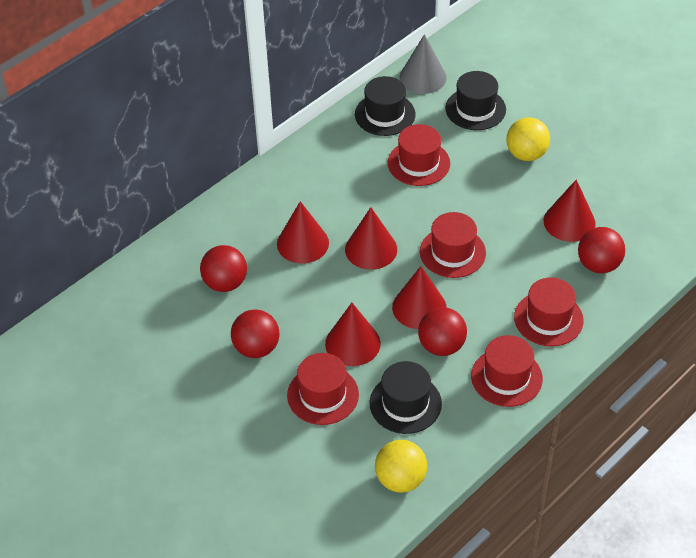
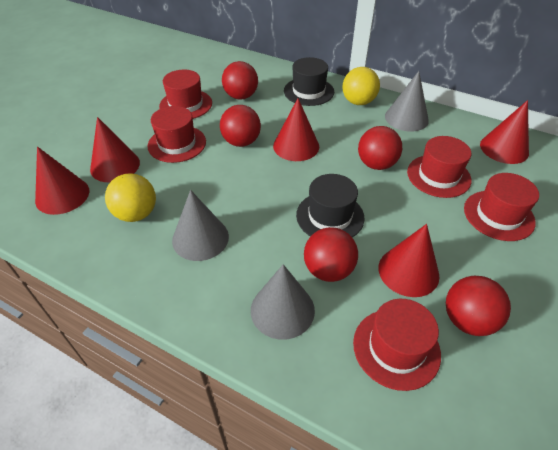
black hat: [355,76,415,136] [370,361,442,434] [445,71,506,130] = 3 -> [284,57,334,106] [296,174,365,238] = 2
grey cone: [399,34,447,94] = 1 -> [172,190,229,261] [251,264,315,340] [385,71,429,132] = 3
red ball: [200,245,247,292] [231,309,279,358] [418,307,467,356] [578,227,625,273] = 4 -> [220,105,261,147] [222,61,258,100] [304,227,358,282] [358,126,402,170] [446,276,511,336] = 5

